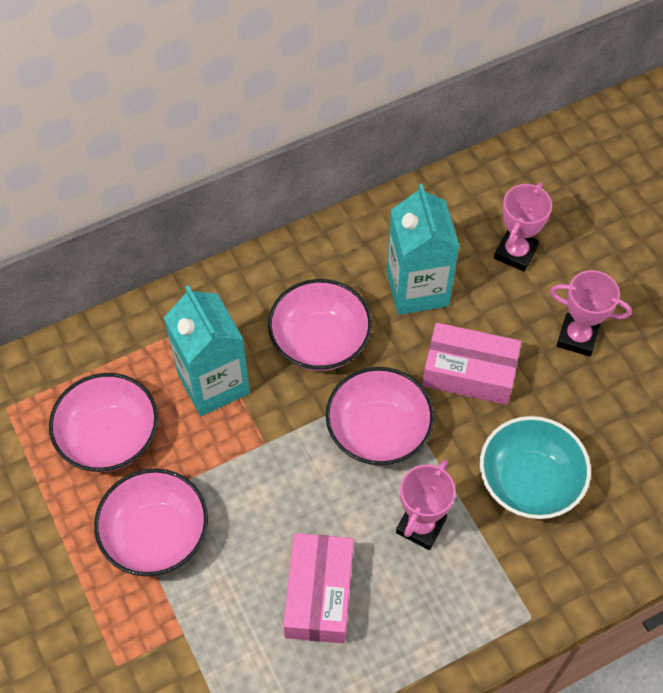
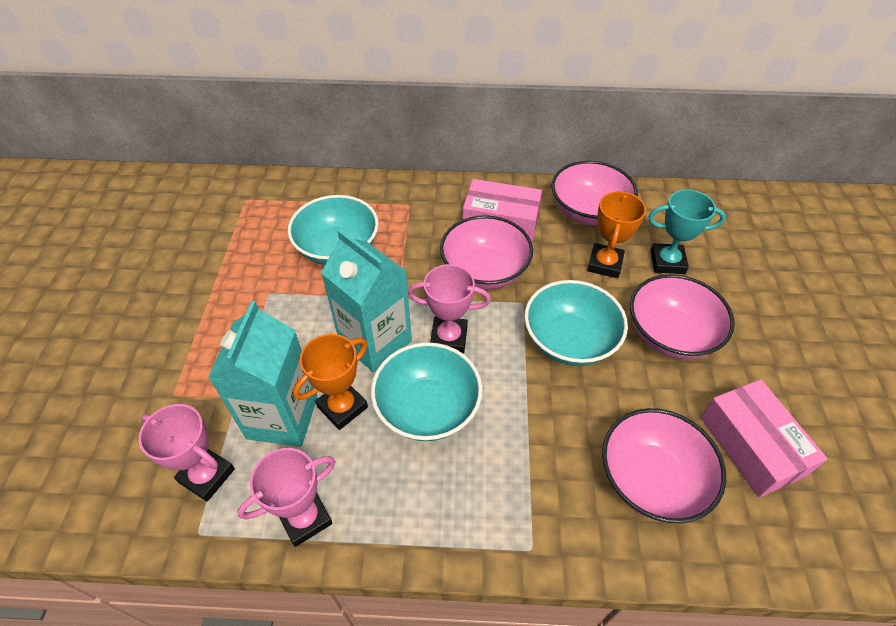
orange trophy: none = 0 -> [293,334,368,430] [587,191,646,278] = 2
turquoise bowl: [480,416,591,519] = 1 -> [288,195,379,265] [371,342,483,441] [524,280,628,366] = 3
turquoise trophy: none = 0 -> [648,189,726,274] = 1

